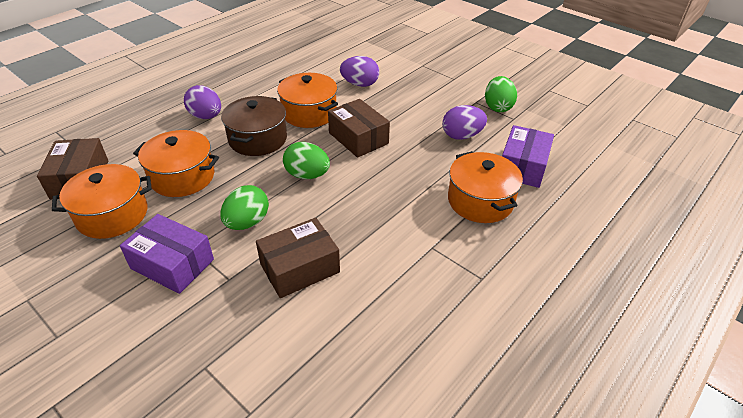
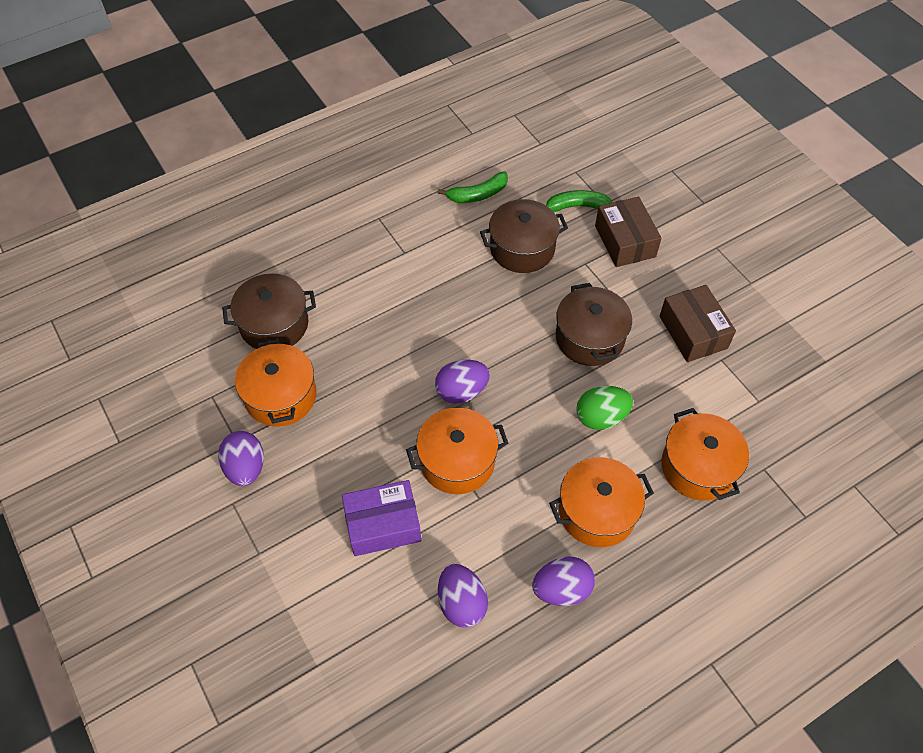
brown box: [37,138,108,199] [256,218,340,298] [328,99,390,158] = 3 -> [595,197,661,267] [660,285,736,362] = 2
brown pot: [221,96,287,156] = 1 -> [222,273,316,349] [480,199,568,273] [556,283,632,366] = 3
green banana: none = 0 -> [438,171,508,203] [546,190,613,212] = 2
green egg: [220,185,269,230] [283,142,330,179] [485,76,517,112] = 3 -> [576,386,633,430] = 1
purple box: [120,214,214,294] [502,125,554,188] = 2 -> [342,480,421,556] = 1
purple egg: [184,85,221,119] [340,56,379,87] [442,105,487,140] = 3 -> [218,431,264,486] [435,360,490,404] [438,564,488,628] [532,557,595,606] = 4

